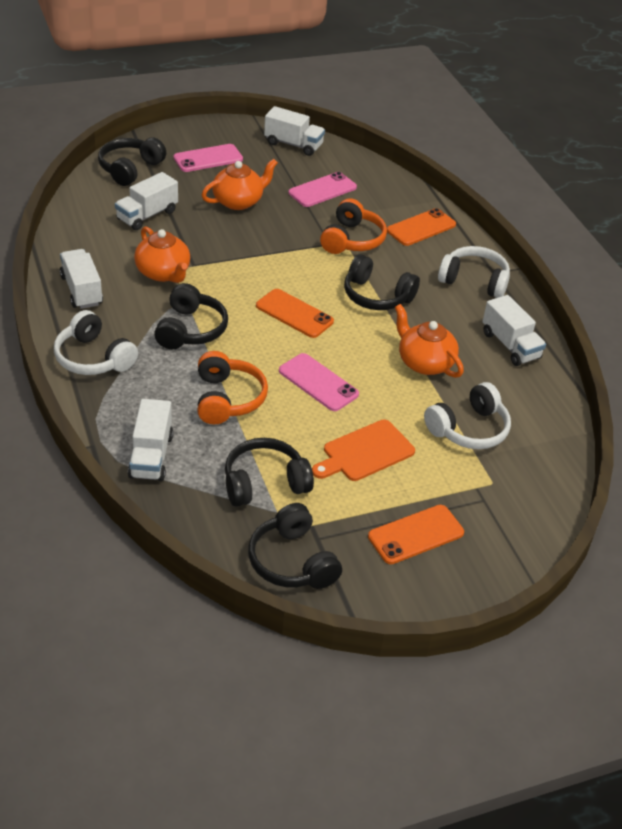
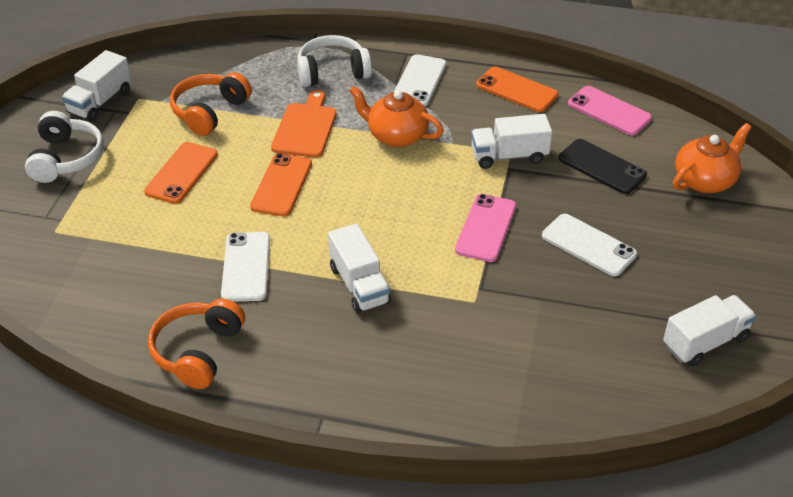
black headphones: [98,137,166,186] [154,283,228,349] [225,438,314,507] [248,503,342,589] [344,254,420,310] = 5 -> none = 0
black phone: none = 0 -> [558,139,647,194] = 1
orange teapot: [134,227,190,283] [202,159,278,210] [395,304,464,378] = 3 -> [349,86,444,147] [673,123,752,193] = 2
pink phone: [174,144,243,172] [279,353,359,411] [289,172,357,207] = 3 -> [455,194,516,262] [568,86,652,136] = 2
white headphones: [54,310,138,375] [424,382,511,449] [438,246,510,298] = 3 -> [25,111,104,183] [297,35,372,87] = 2
white phone: none = 0 -> [221,232,270,302] [394,54,446,106] [542,214,637,276] = 3
white truck: [60,249,103,309] [115,172,178,230] [128,399,173,481] [264,106,325,156] [482,295,546,366] = 5 -> [62,50,131,121] [328,224,391,313] [471,114,552,169] [663,295,756,366] = 4

